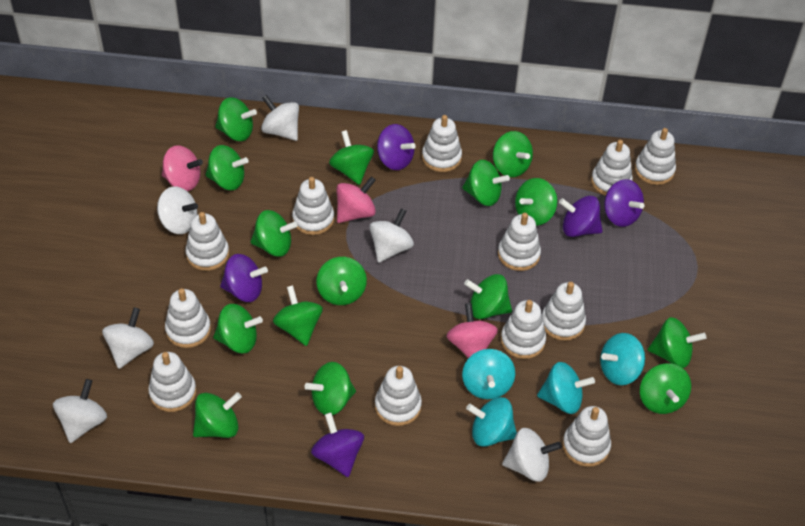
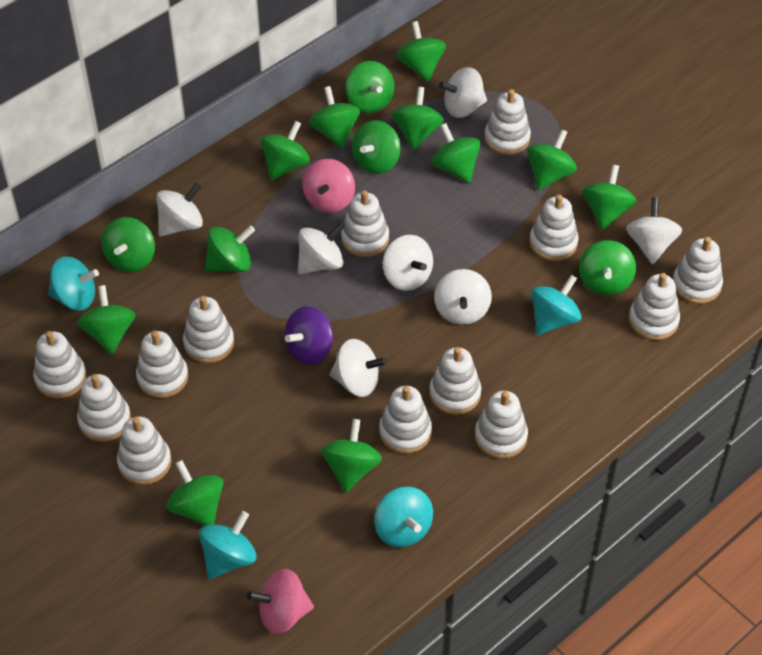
pink spinning top: [162,145,203,191] [336,177,376,223] [446,303,498,358] = 3 -> [247,569,314,634] [302,159,355,213] = 2
purple spinning top: [220,254,268,302] [311,413,364,477] [377,124,416,170] [559,196,603,237] [604,179,644,227] = 5 -> [285,307,333,365] = 1
white spinning top: [53,379,107,443] [102,307,154,369] [157,186,198,234] [261,95,299,141] [369,208,414,263] [502,428,562,482] = 6 -> [156,182,203,236] [298,222,345,274] [330,339,387,397] [383,235,433,291] [434,269,492,325] [439,67,487,118] [626,197,682,264] = 7
white stacking toy: [148,352,197,412] [165,288,211,348] [185,212,229,271] [292,177,334,235] [375,366,422,426] [422,115,462,172] [498,213,541,271] [501,300,546,359] [542,282,586,341] [562,406,611,467] [591,140,633,196] [635,128,676,185] = 12 -> [33,331,86,399] [77,374,131,442] [117,416,172,485] [136,330,188,398] [183,296,234,363] [341,190,389,257] [379,386,432,454] [429,347,481,415] [475,391,528,459] [484,89,531,155] [529,194,579,261] [629,273,680,340] [673,237,723,304] = 13

